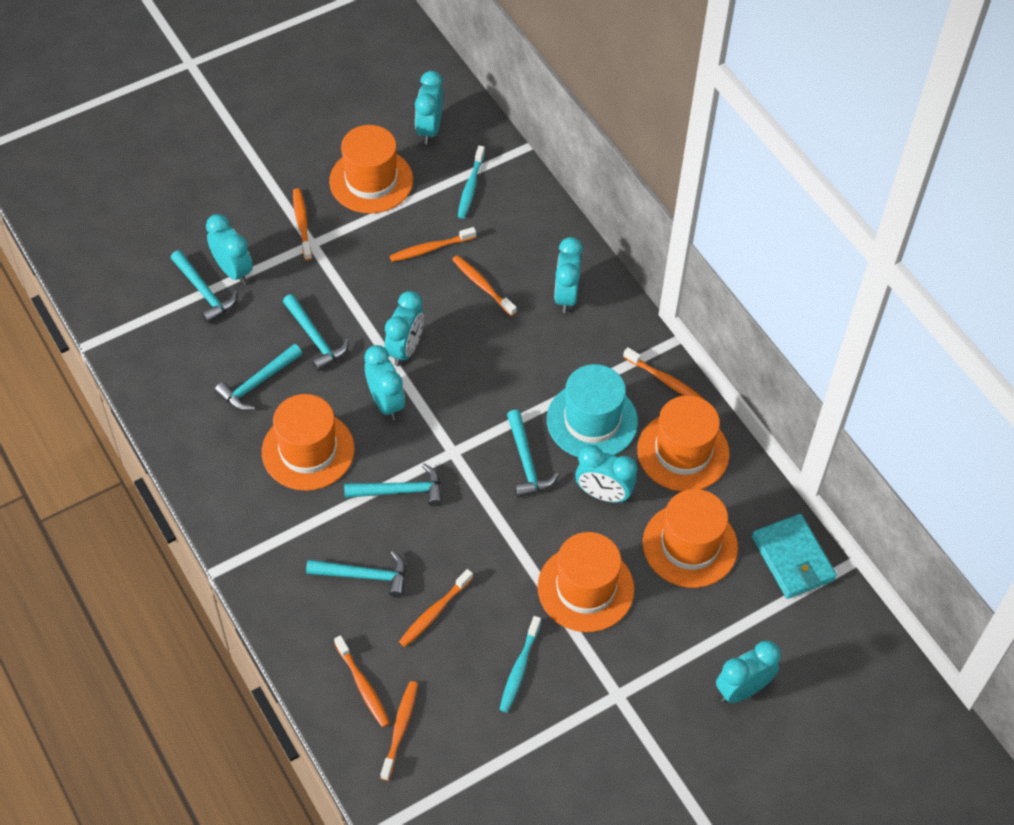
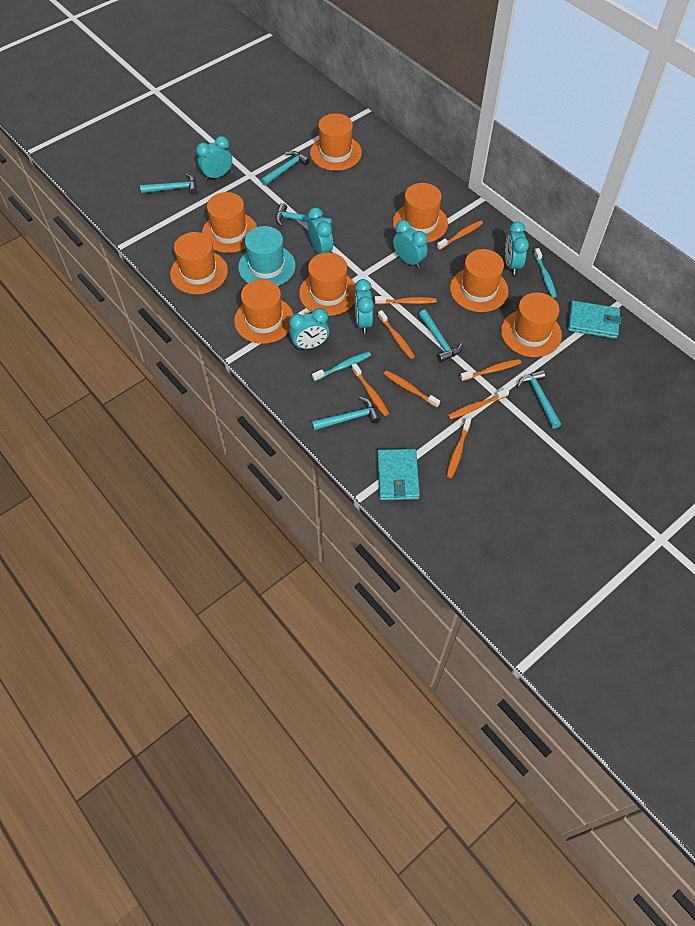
orange hat: [262,394,355,491] [329,125,413,213] [538,532,634,632] [637,396,730,491] [643,489,738,588] = 5 -> [170,232,228,294] [202,192,257,253] [234,279,294,344] [299,253,357,316] [310,113,362,171] [393,183,448,243] [450,249,509,312] [501,292,562,357] = 8
orange toothbrush: [293,188,312,260] [334,635,390,727] [381,681,418,781] [390,227,476,262] [399,569,473,647] [452,255,517,316] [623,347,705,400] = 7 -> [352,363,389,416] [375,296,436,305] [378,310,415,359] [384,370,440,408] [437,220,483,250] [446,418,471,478] [448,388,509,419] [460,359,521,381] = 8
turquoise clock: [206,214,253,285] [364,345,405,420] [385,291,424,366] [415,71,443,144] [554,237,583,313] [575,445,637,503] [716,641,781,703] = 7 -> [196,136,232,180] [289,308,330,350] [308,208,333,254] [355,279,374,334] [393,220,428,268] [505,222,529,275] = 6
turquoise wallet: [752,514,837,599] = 1 -> [377,449,420,500] [568,301,621,339] = 2

